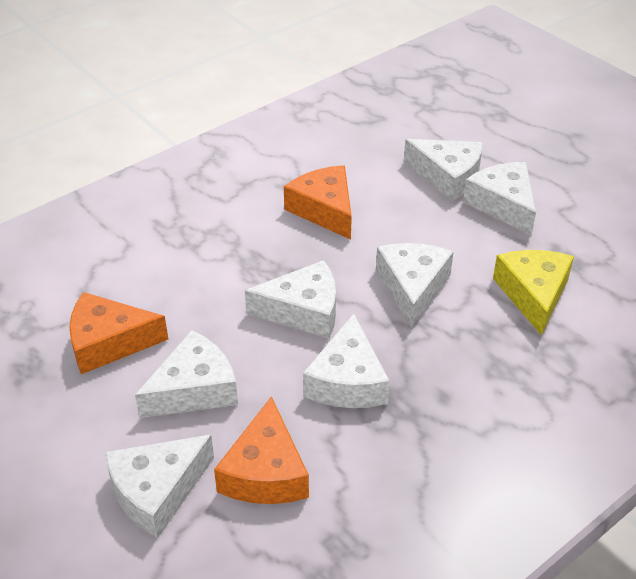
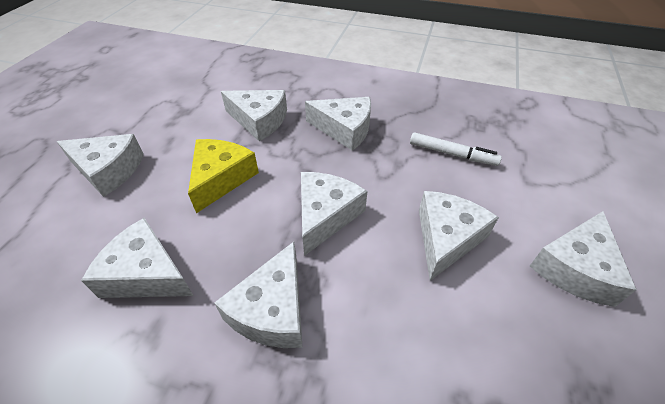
orange cheese: [69,292,169,374] [214,396,309,504] [284,165,352,240] = 3 -> none = 0
white cheese: [105,435,214,538] [135,330,238,418] [245,260,336,338] [303,314,390,408] [376,243,453,328] [404,139,483,201] [463,162,536,236] = 7 -> [56,134,144,197] [81,218,194,298] [214,242,303,348] [221,90,287,141] [301,172,367,256] [305,97,371,151] [419,191,499,281] [530,211,637,307] = 8
white marker: none = 0 -> [410,132,502,166] = 1

